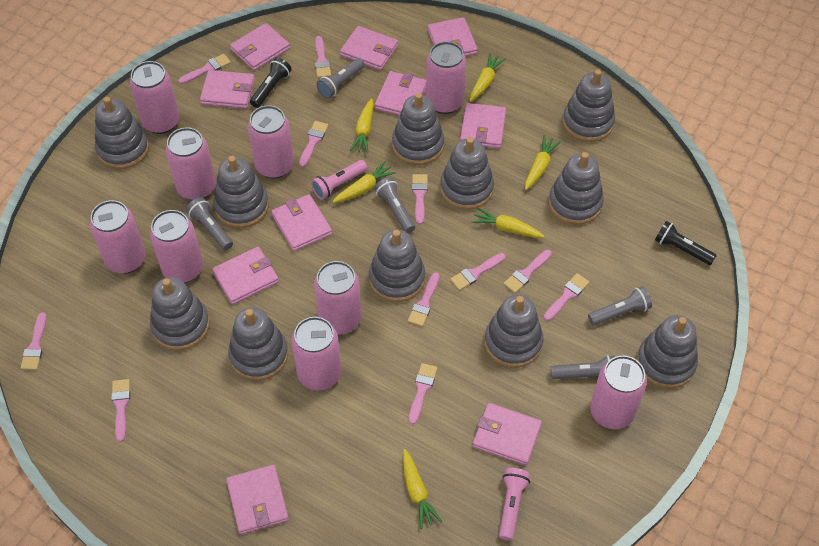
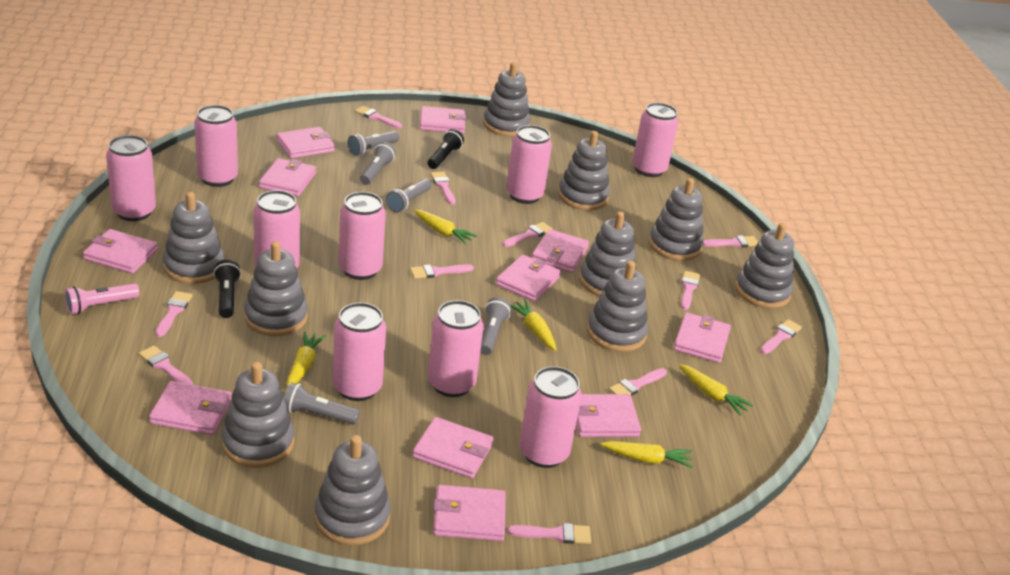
grey stacking toy: [95,97,149,169] [150,277,210,351] [213,156,269,228] [228,307,288,381] [369,229,425,302] [392,93,444,165] [440,137,494,210] [484,294,543,368] [548,152,604,225] [562,69,615,142] [637,315,698,389] = 11 -> [163,192,225,284] [221,362,294,468] [244,241,308,336] [314,435,391,546] [483,62,530,136] [558,131,610,210] [579,211,636,296] [587,261,648,352] [649,178,704,261] [735,223,794,308] = 10
pink flashlight: [311,160,367,200] [499,468,530,541] = 2 -> [65,283,140,314] = 1
pink wallet: [200,70,255,109] [212,247,279,305] [226,465,289,534] [230,23,290,71] [271,194,332,251] [340,26,398,70] [375,71,426,116] [428,17,478,56] [460,103,506,149] [473,403,542,466] = 10 -> [83,229,158,274] [149,381,232,435] [259,158,316,196] [277,127,335,159] [412,417,494,479] [420,106,467,134] [433,485,506,541] [496,255,561,302] [532,229,589,273] [576,394,641,437] [674,313,731,363] = 11
yellow carrot: [332,161,397,203] [350,98,374,153] [403,449,442,529] [469,53,506,102] [471,207,545,238] [525,135,561,190] = 6 -> [287,331,326,387] [414,210,477,244] [510,299,557,351] [601,441,693,468] [679,364,753,416] = 5

